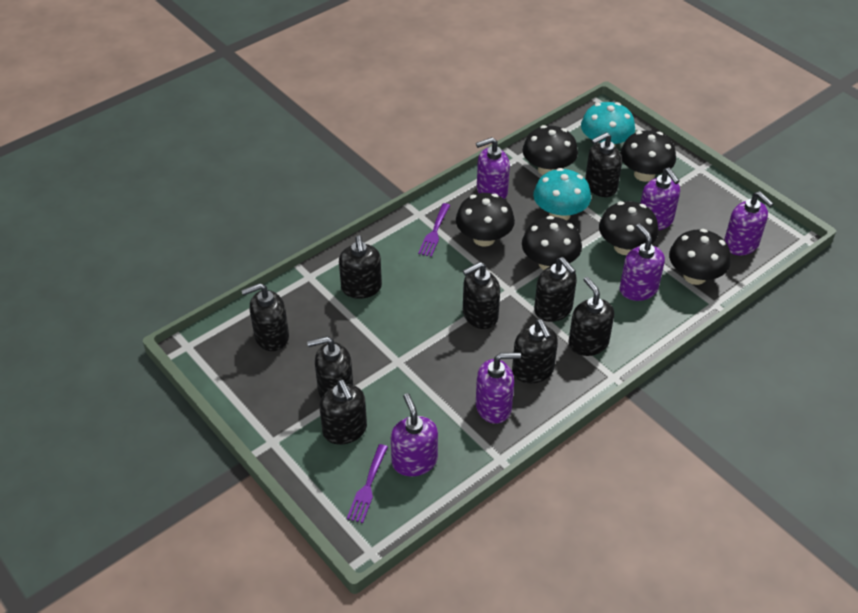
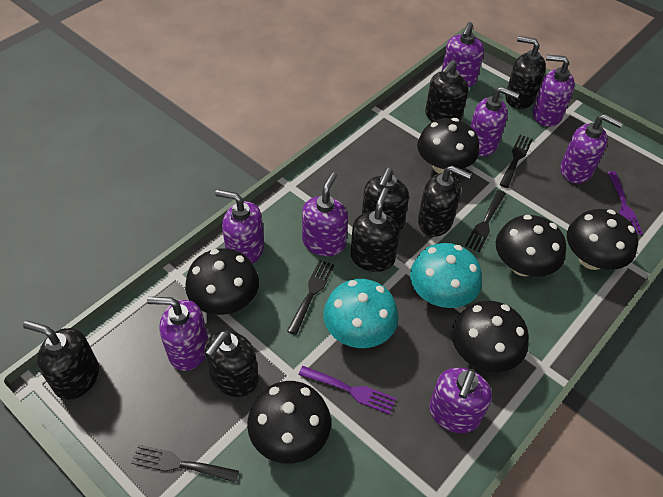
black fork: none = 0 -> [131,444,239,483] [287,260,335,335] [465,190,506,252] [500,135,533,188] = 4
black soap dispenser: [241,283,289,351] [307,336,353,398] [320,380,367,445] [339,235,382,299] [463,262,500,329] [512,319,558,383] [534,257,577,322] [568,277,614,356] [585,132,622,197] = 9 -> [23,321,99,400] [205,330,259,397] [350,188,400,272] [362,168,409,230] [418,166,471,237] [425,60,468,122] [505,36,546,109] = 7
purple soap dispenser: [391,393,438,476] [476,137,510,199] [476,352,521,424] [620,223,665,301] [640,168,680,230] [724,191,774,255] = 6 -> [147,297,208,371] [215,190,264,264] [302,172,348,256] [429,368,492,433] [442,22,484,87] [471,87,519,157] [533,55,575,127] [560,114,623,184] = 8

